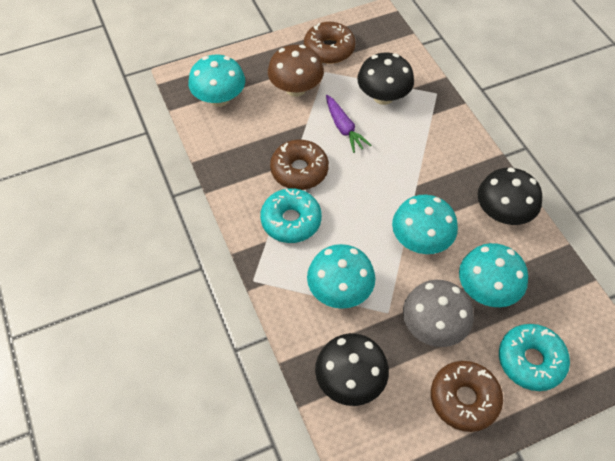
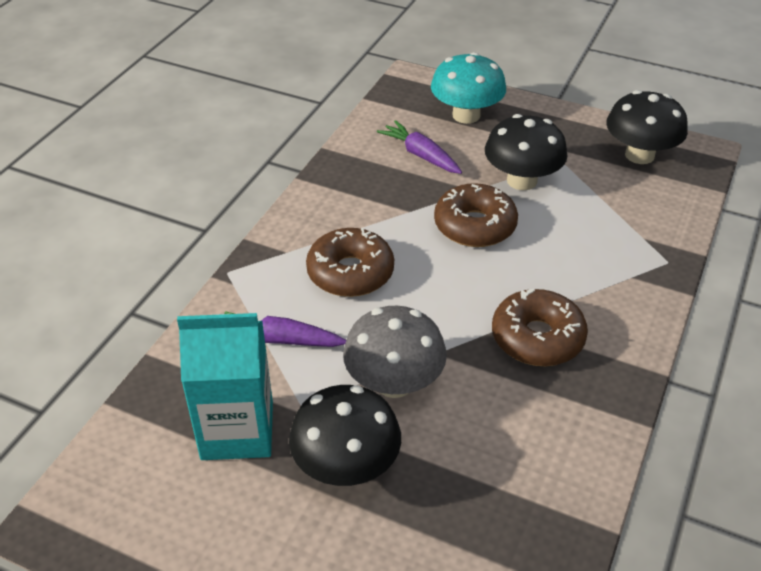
brown mushroom: [268,45,324,97] = 1 -> none = 0
purple carrot: [326,95,371,153] = 1 -> [224,311,346,347] [377,120,462,174] = 2
turquoise carton: none = 0 -> [177,313,273,460] = 1
turquoise donut: [260,188,322,243] [499,324,570,391] = 2 -> none = 0
turquoise mushroom: [188,55,245,107] [307,244,375,309] [392,195,458,254] [459,243,528,307] = 4 -> [431,52,506,124] = 1

